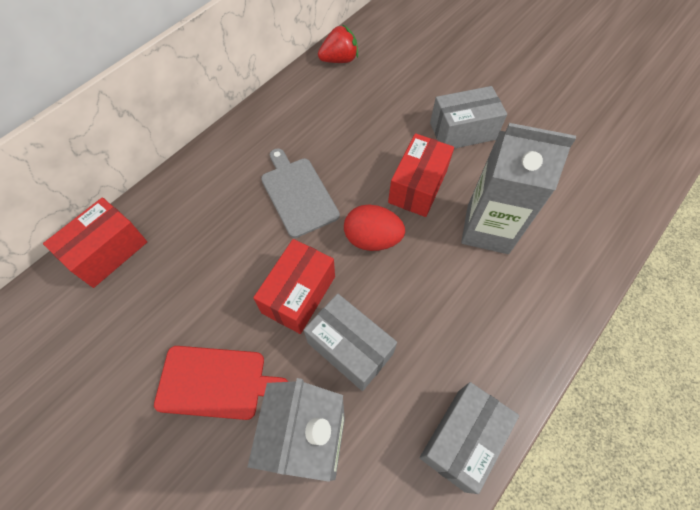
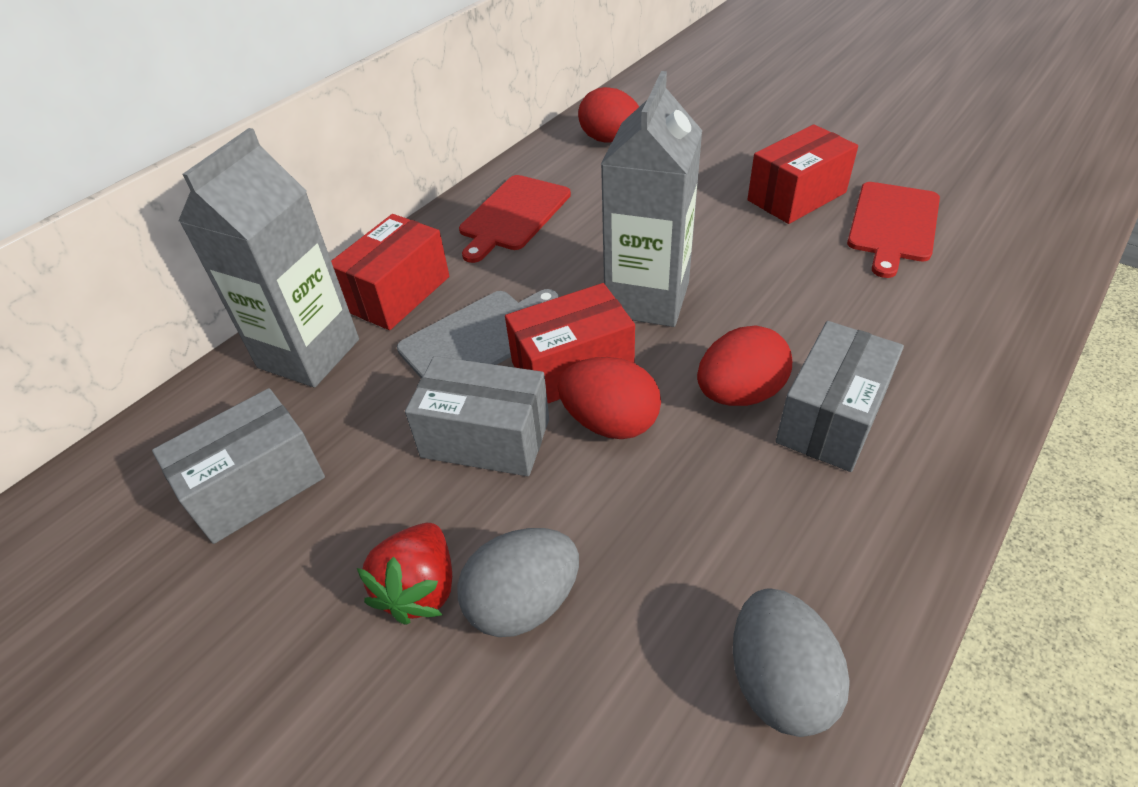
grey egg: none = 0 -> [457,528,579,637] [733,588,850,737] = 2
red cutting board: [154,346,288,420] = 1 -> [459,175,571,263] [847,182,940,278] = 2
red egg: [344,205,405,251] = 1 -> [558,357,661,439] [578,87,639,143] [697,325,792,406] = 3

